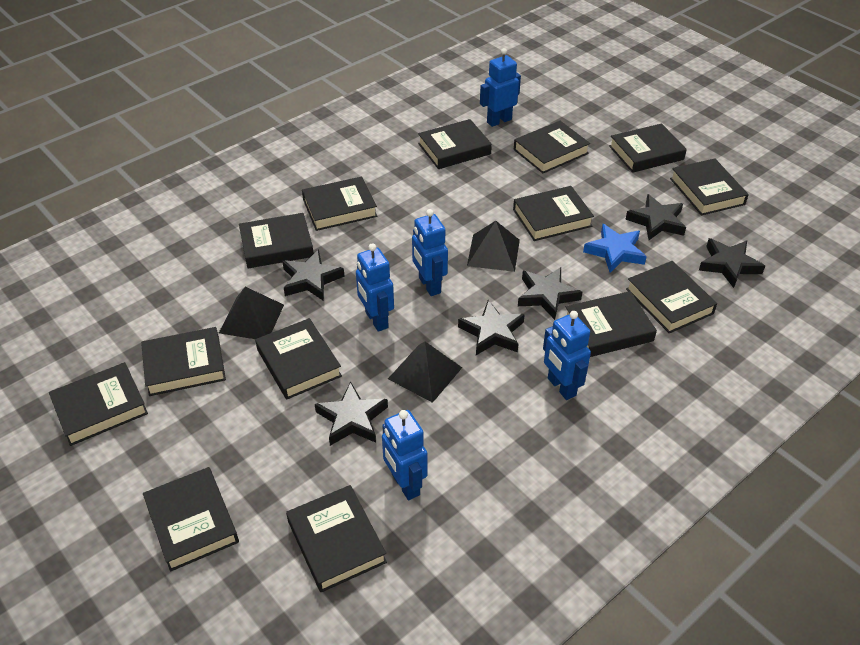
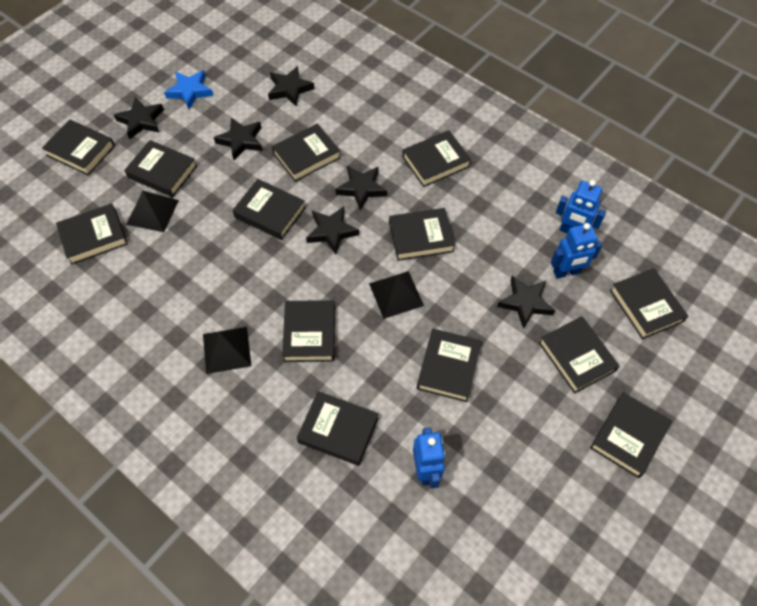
black book: [49,362,148,446] [141,327,226,396] [143,467,239,572] [239,213,314,268] [255,318,342,400] [286,485,387,592] [302,176,377,231] [418,119,492,169] [513,186,594,241] [514,121,590,173] [566,291,657,357] [609,123,687,173] [626,261,717,333] [670,158,749,215] = 14 -> [42,119,115,175] [56,203,128,265] [124,140,197,197] [232,179,306,240] [272,123,341,182] [282,300,335,362] [297,391,379,466] [389,208,455,261] [402,130,471,187] [417,329,482,402] [539,316,619,394] [590,392,672,478] [610,268,688,339] = 13
blue robot: [356,243,394,332] [382,410,428,500] [412,209,448,296] [480,48,521,127] [543,311,591,400] = 5 -> [413,427,445,489] [551,223,602,279] [556,180,606,233] = 3

